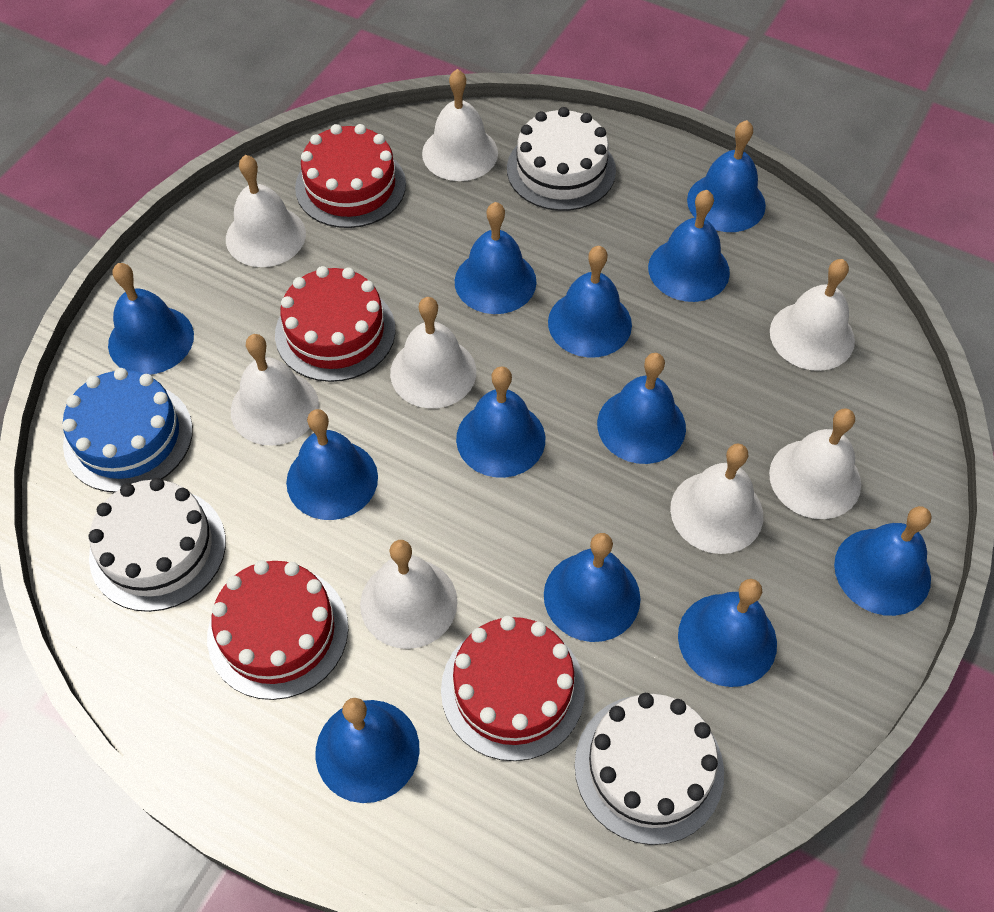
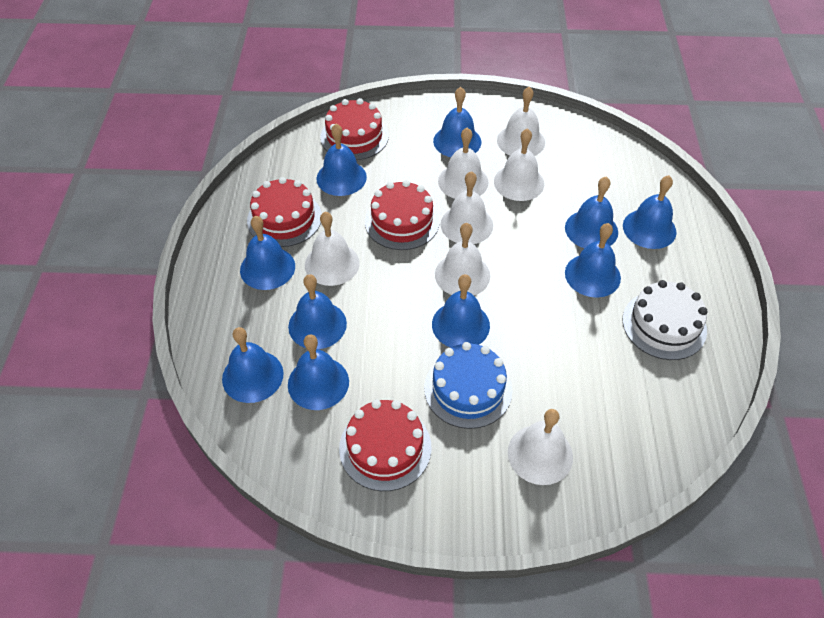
blue bell: [108,263,194,375] [286,409,378,520] [316,698,420,803] [455,202,537,314] [456,366,545,478] [544,533,641,642] [548,246,632,358] [597,353,686,464] [648,190,730,302] [678,579,777,687] [687,120,766,232] [834,506,931,616] = 12 -> [222,327,284,403] [240,216,295,290] [288,274,347,349] [288,335,349,410] [316,124,367,196] [432,274,490,347] [433,87,481,157] [565,176,618,248] [565,223,621,297] [623,175,677,249] = 10
white bell: [226,155,306,267] [231,334,319,445] [360,540,457,649] [390,297,476,408] [422,69,498,181] [670,443,763,554] [769,409,861,519] [770,259,855,371] = 8 -> [305,212,360,286] [435,223,490,295] [438,128,489,199] [441,171,493,244] [494,128,544,201] [497,87,545,156] [508,409,573,485] = 7
white cake: [88,478,226,612] [507,107,616,211] [575,693,724,845] = 3 -> [623,280,708,360] = 1

